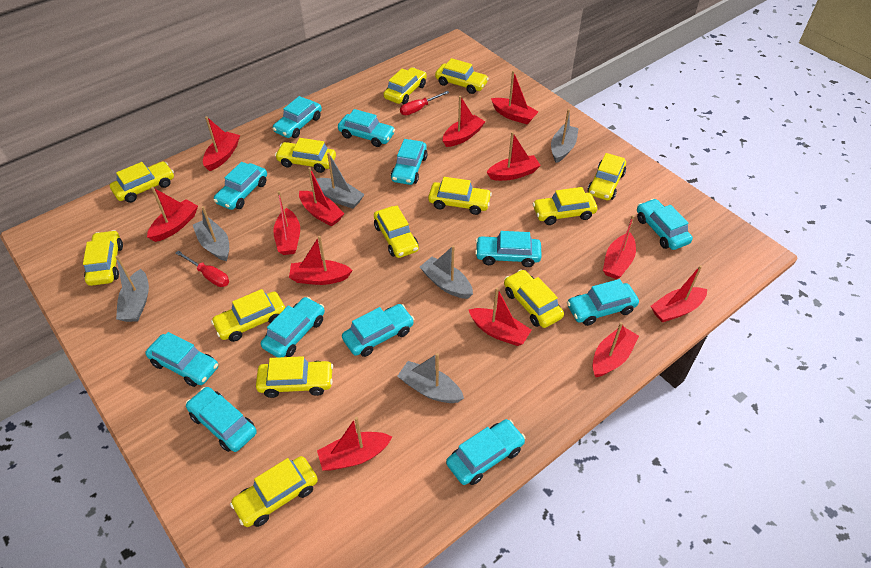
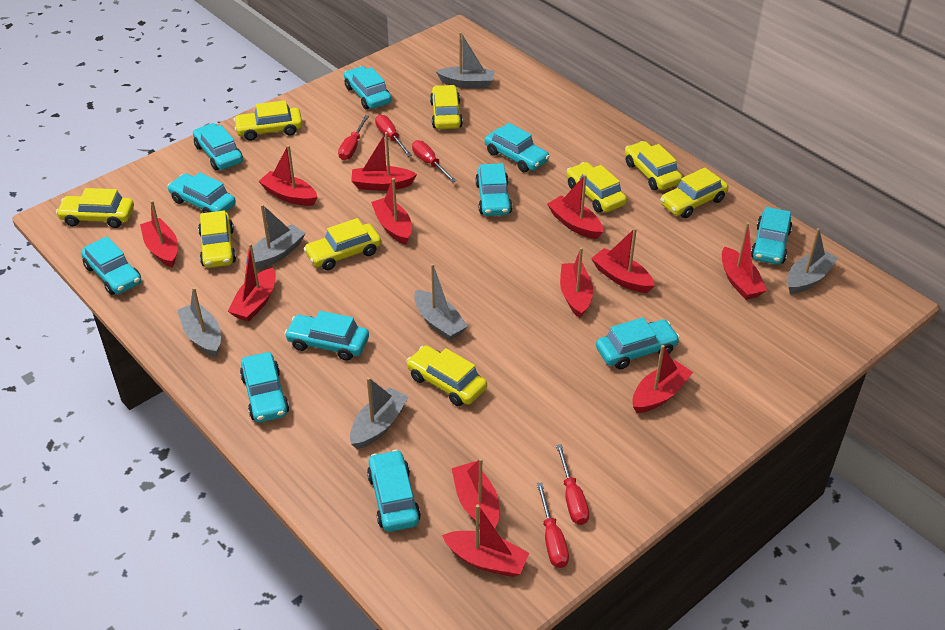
red boat: [147,187,198,242] [203,116,240,171] [273,191,300,255] [289,236,352,285] [299,167,344,227] [317,417,392,471] [443,96,485,147] [469,288,531,346] [487,132,541,181] [491,71,539,125] [592,322,639,377] [603,215,636,279] [651,265,707,322] = 13 -> [140,200,178,268] [228,243,276,322] [258,145,317,206] [351,132,417,191] [371,178,412,245] [442,504,529,577] [452,458,499,528] [547,174,603,239] [560,247,593,318] [591,228,655,293] [633,345,693,413] [722,222,767,300] = 12
red screwdriver: [175,250,229,287] [400,91,449,115] = 2 -> [338,115,369,160] [375,114,412,157] [412,140,457,182] [536,482,569,568] [556,444,589,525] = 5
turquoise car: [145,332,218,387] [186,387,257,452] [214,162,267,210] [261,297,325,358] [272,96,322,138] [338,109,395,147] [342,304,414,357] [391,139,427,185] [446,419,526,485] [475,231,542,267] [567,279,639,326] [637,199,693,250] = 12 -> [81,236,141,295] [168,172,236,213] [193,123,243,170] [240,352,289,422] [284,311,369,361] [344,66,392,109] [367,450,421,532] [475,163,512,216] [485,123,550,172] [596,317,680,370] [751,207,792,264] = 11
yellow car: [83,230,123,286] [110,162,174,203] [211,289,285,342] [230,456,318,527] [256,356,333,398] [275,138,336,173] [374,206,419,258] [384,67,427,104] [428,177,492,215] [435,58,489,94] [504,269,564,328] [533,187,597,225] [588,153,626,200] = 13 -> [56,188,134,228] [198,210,236,268] [233,100,302,141] [303,218,381,270] [406,345,487,406] [430,85,463,129] [567,162,627,213] [625,141,683,190] [660,168,728,218] = 9

